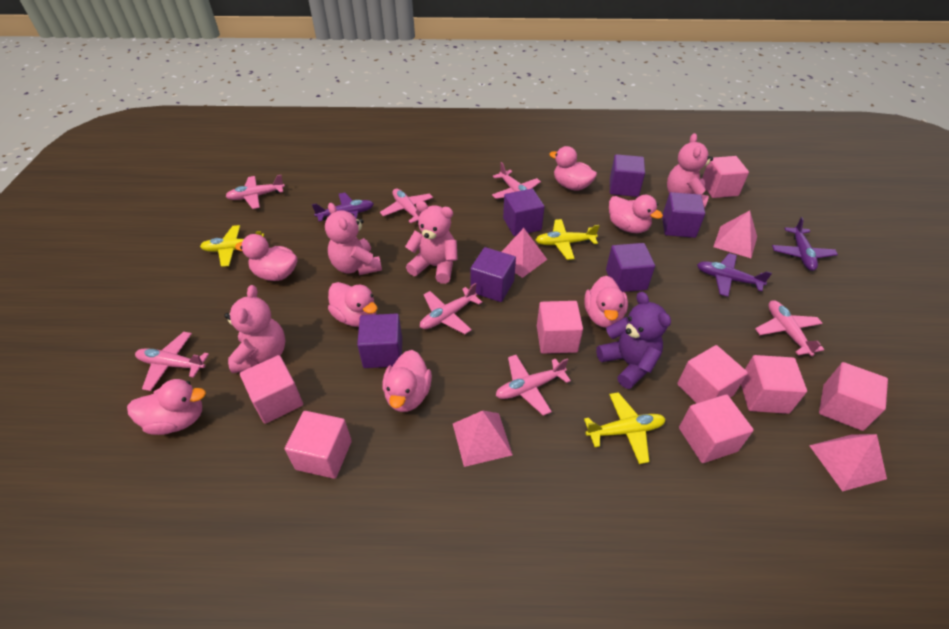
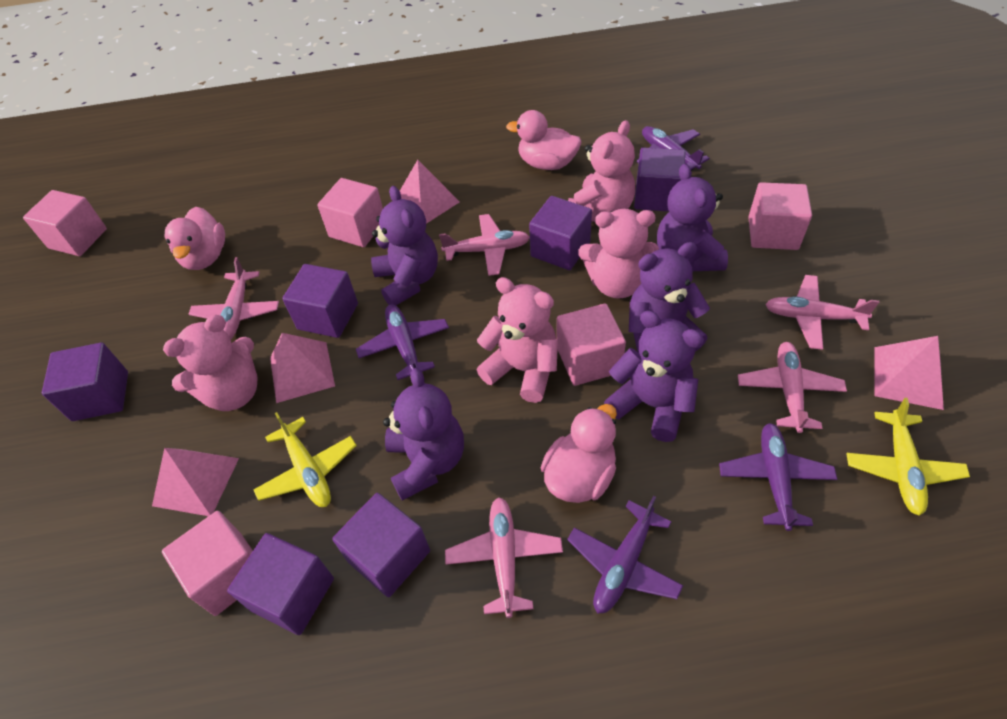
pink cube: [240,355,303,424] [285,411,352,479] [537,301,583,354] [677,345,748,403] [679,395,754,463] [702,156,749,198] [741,355,807,414] [819,362,888,431] = 8 -> [23,190,107,256] [162,511,253,616] [317,178,383,247] [557,303,626,386] [748,182,812,250] = 5
pink duck: [127,379,206,435] [235,234,297,281] [328,282,378,327] [382,350,432,412] [549,146,597,191] [584,276,628,328] [609,195,663,233] = 7 -> [165,207,225,270] [506,110,581,170] [541,404,617,503] = 3
pink plane: [135,332,209,391] [225,175,285,209] [380,189,433,223] [420,283,482,334] [492,162,541,199] [496,355,571,416] [755,300,824,356] = 7 -> [189,257,279,340] [439,214,530,276] [445,498,563,618] [738,342,847,433] [765,275,879,350] = 5
purple plane: [312,193,374,222] [697,253,772,297] [772,217,838,271] = 3 -> [356,304,449,380] [567,496,684,614] [637,126,710,171] [719,423,837,531] = 4
purple teddy bear: [596,292,671,389] = 1 -> [371,186,438,305] [383,368,464,501] [604,310,704,442] [629,242,710,353] [657,164,728,271] = 5
yellow plane: [200,225,264,267] [536,219,599,260] [584,392,665,464] = 3 -> [254,412,357,507] [846,398,970,516] = 2

